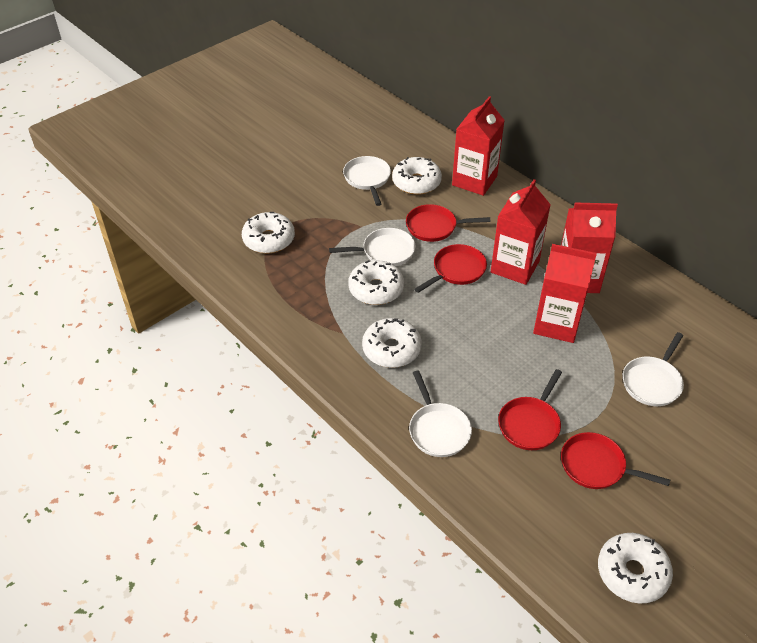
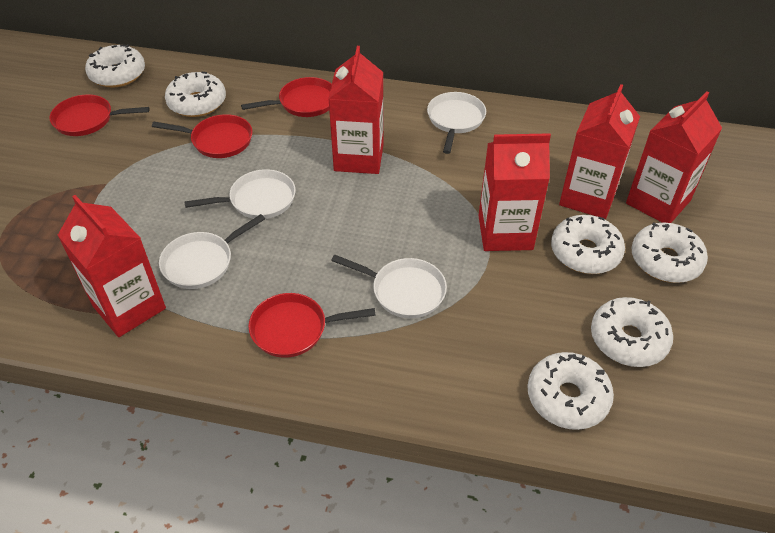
red carton: [452,96,505,196] [491,180,551,285] [533,244,597,343] [561,203,618,293] = 4 -> [58,195,166,337] [328,46,384,174] [478,133,551,251] [559,84,640,219] [626,91,722,223] = 5
white donut: [242,212,295,254] [348,260,404,305] [362,318,422,368] [392,157,442,195] [598,533,673,604] = 5 -> [85,44,145,88] [165,72,226,117] [527,352,614,430] [551,215,625,274] [591,297,673,367] [631,223,708,283] = 6

